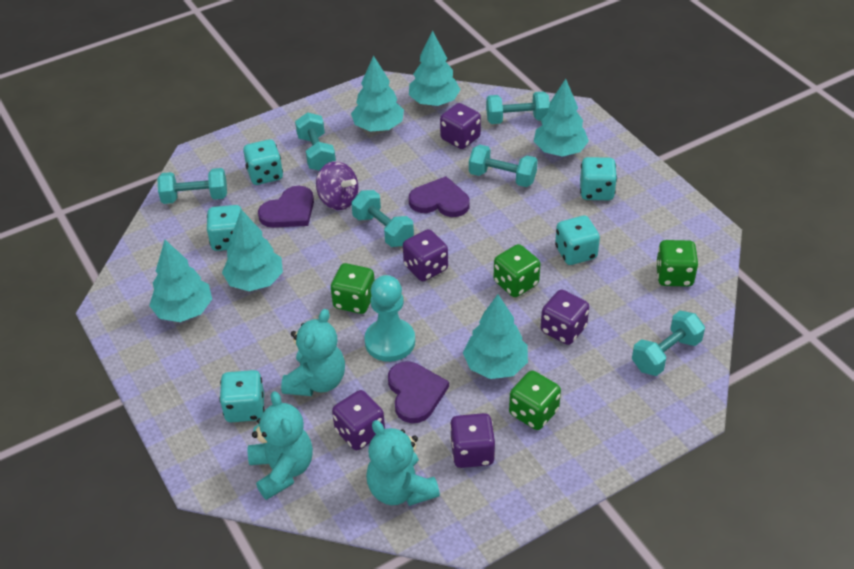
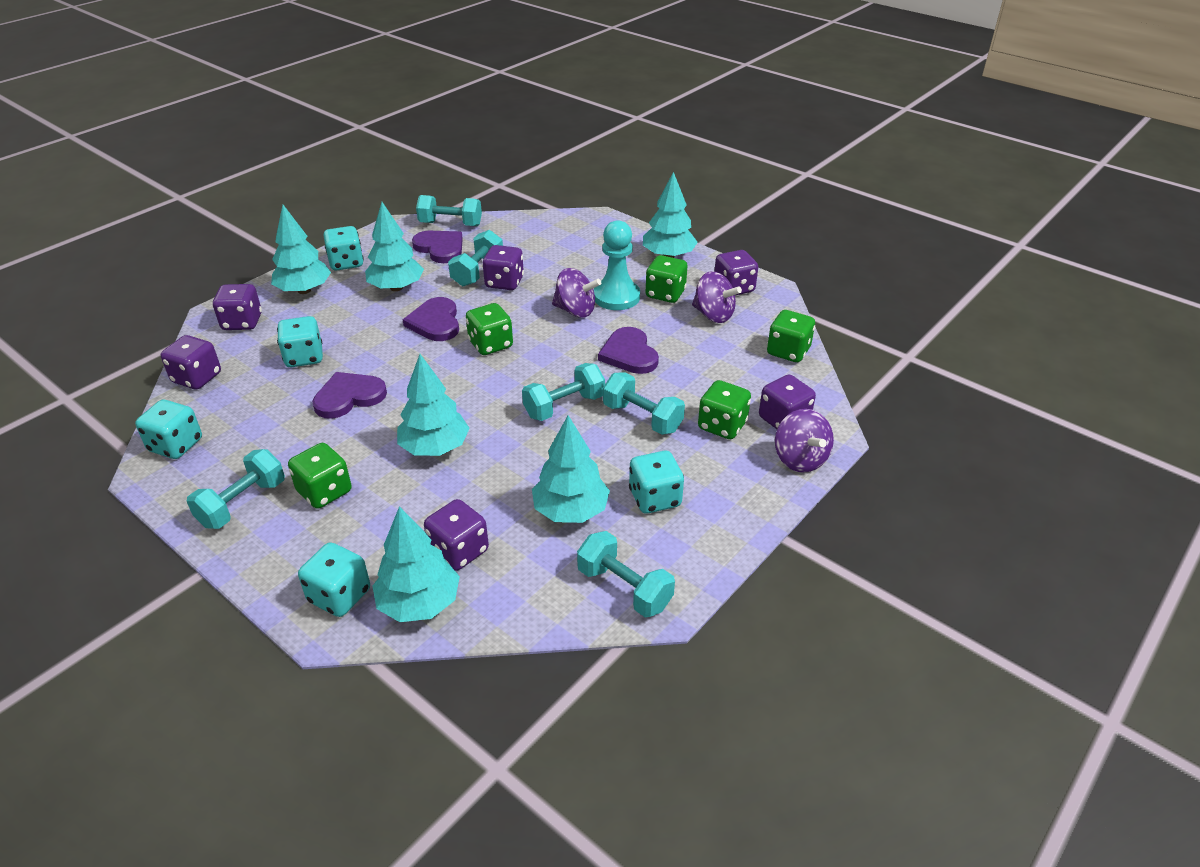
green dice: [331,263,375,314] [494,244,540,297] [509,371,561,430] [656,240,699,287] = 4 -> [288,443,352,509] [466,303,513,355] [645,255,688,303] [698,380,751,439] [767,310,815,362] = 5
purple dice: [332,390,385,450] [403,229,448,281] [440,103,481,149] [450,413,495,468] [541,290,589,345] = 5 -> [161,335,221,389] [213,284,262,330] [424,499,489,571] [483,245,524,290] [714,250,758,295] [759,374,816,429] = 6
purple heart: [258,186,314,228] [388,361,449,423] [409,176,470,217] = 3 -> [312,372,387,419] [403,297,459,341] [412,231,463,263] [598,327,659,374] = 4
purple spinning top: [316,161,359,210] = 1 -> [552,268,601,318] [692,271,742,323] [775,409,834,473] = 3
turquoise teddy bear: [248,391,313,500] [281,309,345,396] [366,420,440,506] = 3 -> none = 0

